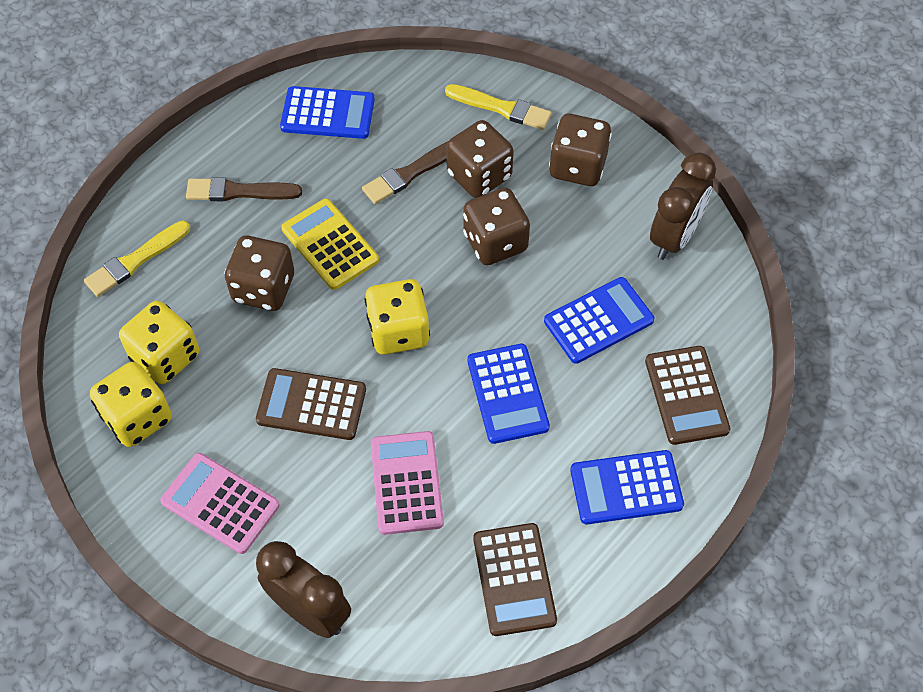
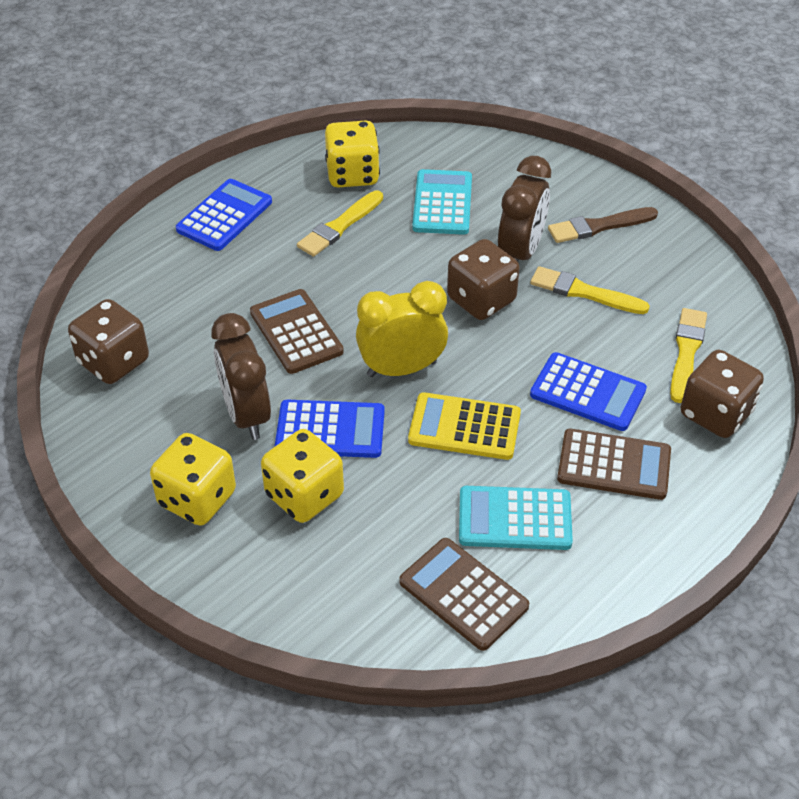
blue calculator: [280,86,375,139] [467,344,550,444] [544,277,654,364] [570,450,684,525] = 4 -> [176,179,272,251] [275,400,385,458] [530,352,647,431] = 3
brown brush: [186,177,302,201] [362,142,448,204] = 2 -> [548,207,658,243] = 1
brown dice: [225,236,294,311] [446,120,514,198] [463,188,530,265] [549,114,612,186] = 4 -> [68,299,149,384] [447,239,520,320] [681,350,764,438] = 3
pink calculator: [160,453,280,554] [371,431,444,535] = 2 -> none = 0
turquoise calculator: none = 0 -> [412,169,472,235] [459,486,573,550] = 2
yellow brush: [84,221,190,297] [445,84,552,130] = 2 -> [297,191,383,257] [530,266,650,314] [670,308,707,403] = 3
yellow clock: none = 0 -> [356,281,448,377] = 1

